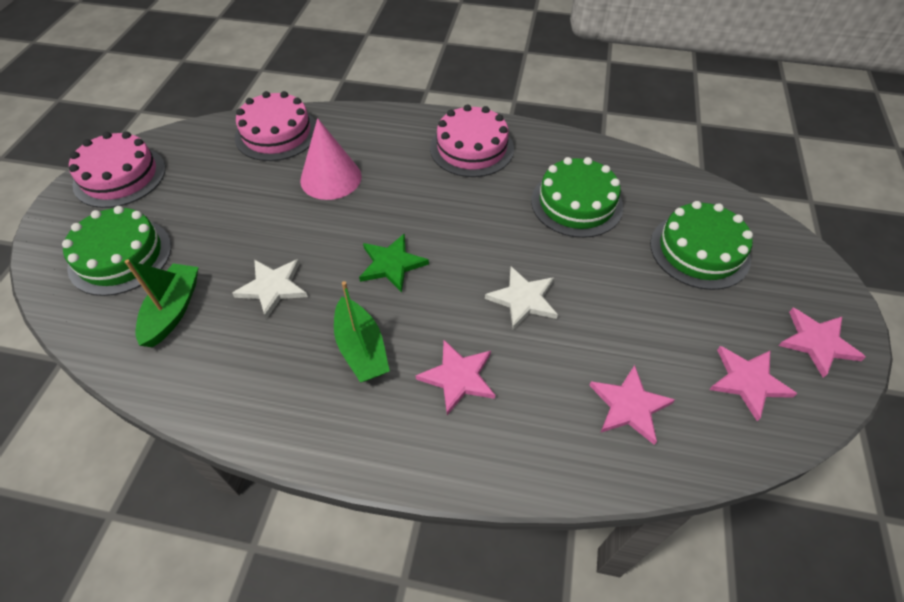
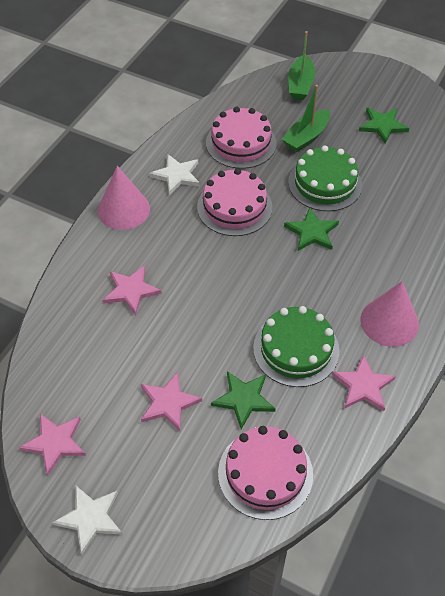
green cake: [62,206,171,296] [531,157,623,238] [650,201,753,290] = 3 -> [253,306,340,387] [288,145,362,211] = 2
green star: [359,233,429,292] = 1 -> [211,371,275,429] [284,207,339,251] [359,108,410,144] = 3
pink cone: [300,118,361,200] = 1 -> [98,166,150,230] [361,281,419,347] = 2

